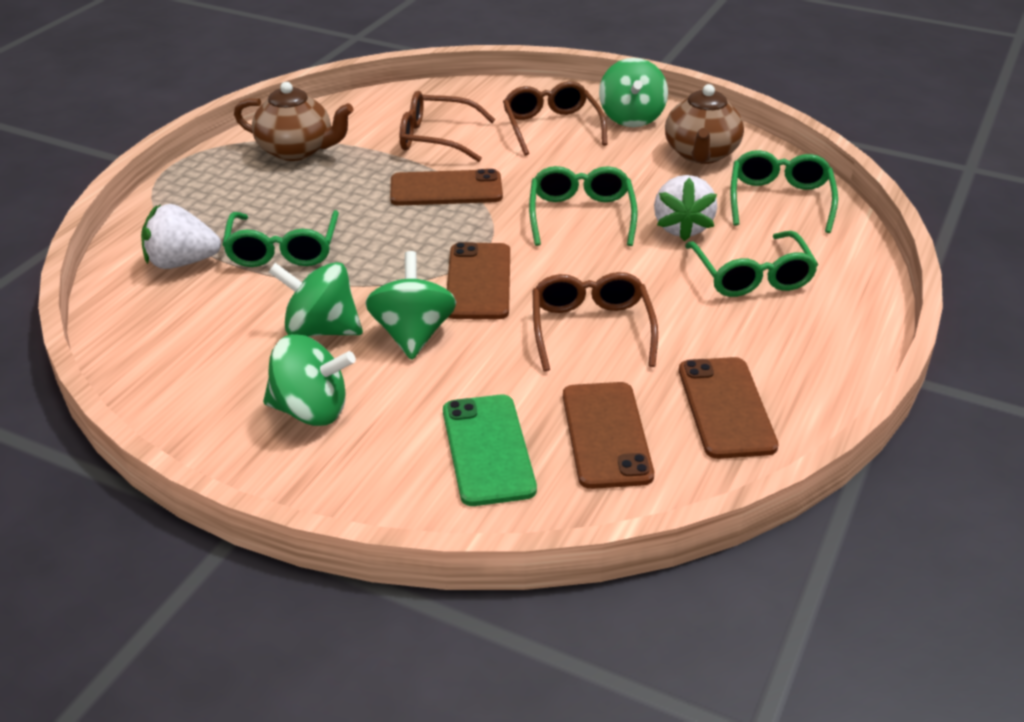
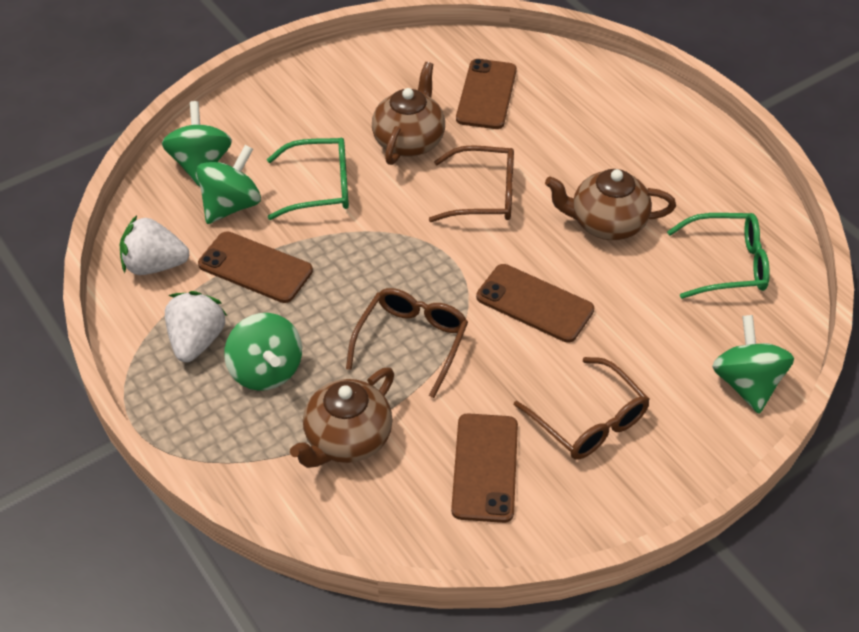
brown teapot: [234,82,354,161] [665,84,744,164] = 2 -> [290,367,394,468] [372,62,445,165] [545,169,676,240] = 3
green glasses: [222,210,339,267] [529,166,638,246] [685,231,818,297] [730,150,838,233] = 4 -> [267,138,349,220] [667,213,770,299] = 2
green phone: [443,395,537,506] = 1 -> none = 0

